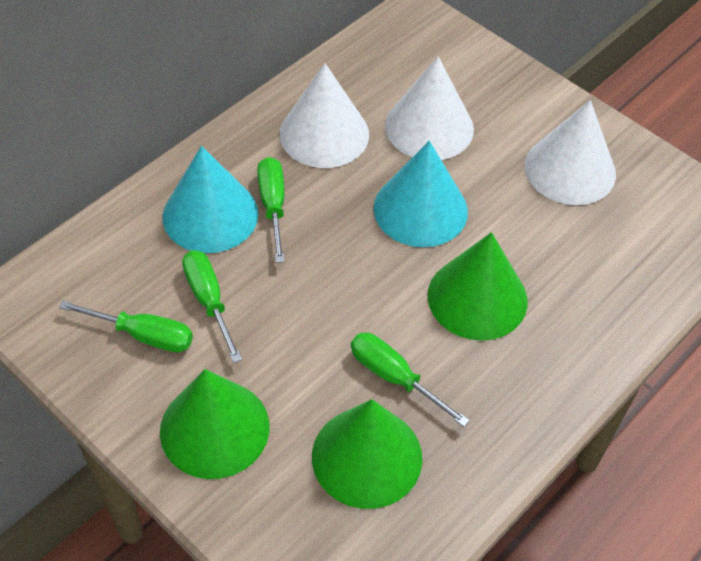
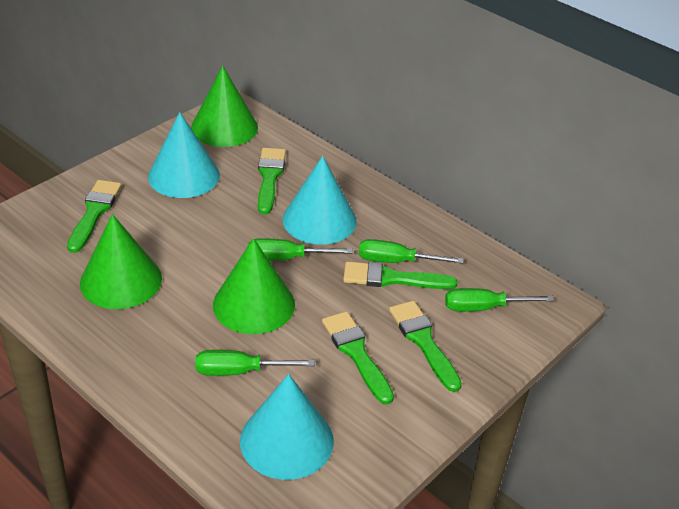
green brush: none = 0 -> [67,180,122,253] [258,148,286,214] [322,311,394,405] [343,261,457,289] [389,301,462,392] = 5
turquoise cone: [163,146,258,253] [374,141,468,247] = 2 -> [148,112,220,198] [240,374,334,480] [283,156,357,244] = 3
white cone: [280,63,369,168] [385,56,474,160] [525,100,616,205] = 3 -> none = 0

